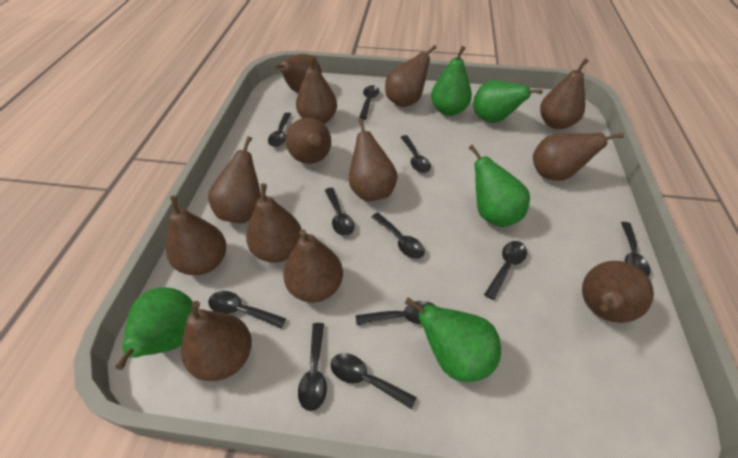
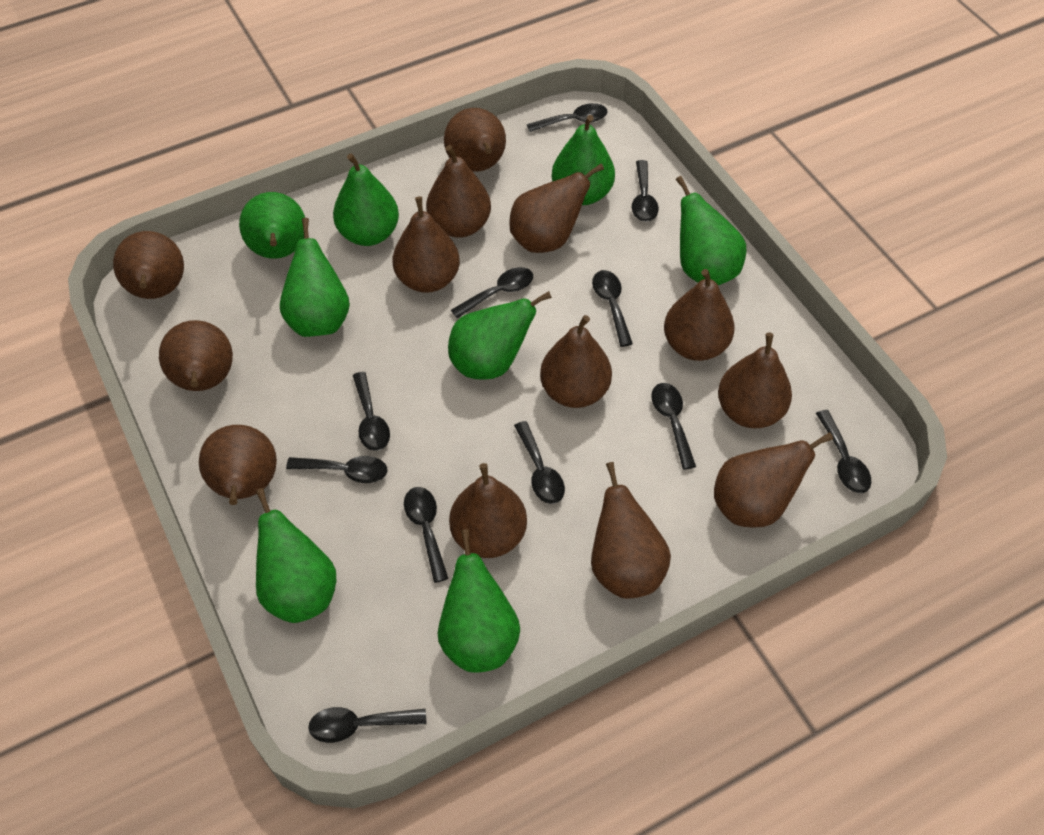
green pear: [115,288,193,370] [405,297,501,382] [431,46,472,116] [469,145,530,227] [473,80,543,123] = 5 -> [239,192,305,259] [256,488,336,623] [280,218,350,337] [333,153,399,246] [438,529,520,672] [448,291,552,380] [552,115,615,205] [676,176,747,285] = 8

